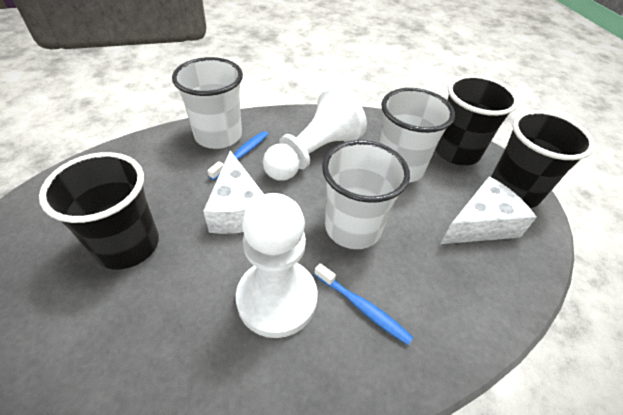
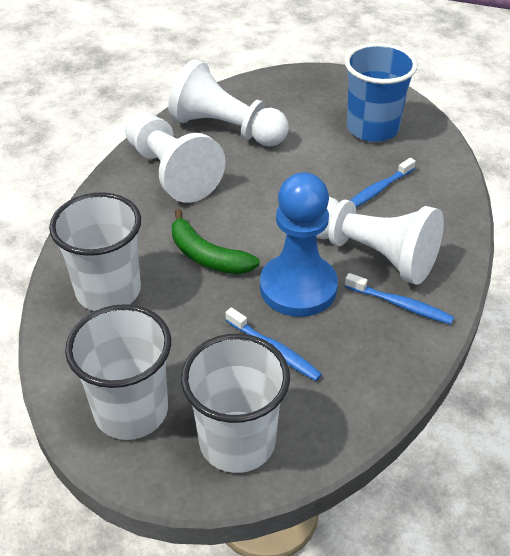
black cup: [39,152,159,270] [435,75,519,165] [491,110,595,208] = 3 -> none = 0
blue cup: none = 0 -> [345,43,418,142] = 1
blue pawn: none = 0 -> [260,172,338,317] = 1
blue toothbrush: [207,131,268,180] [314,263,414,345] = 2 -> [225,307,322,381] [345,273,454,325] [350,158,416,207] = 3
green banana: none = 0 -> [172,209,260,274] = 1
white cheese: [203,150,264,234] [440,176,537,244] = 2 -> none = 0
white pawn: [236,193,318,338] [263,86,367,181] = 2 -> [125,112,226,203] [168,59,289,147] [316,197,444,285] = 3

